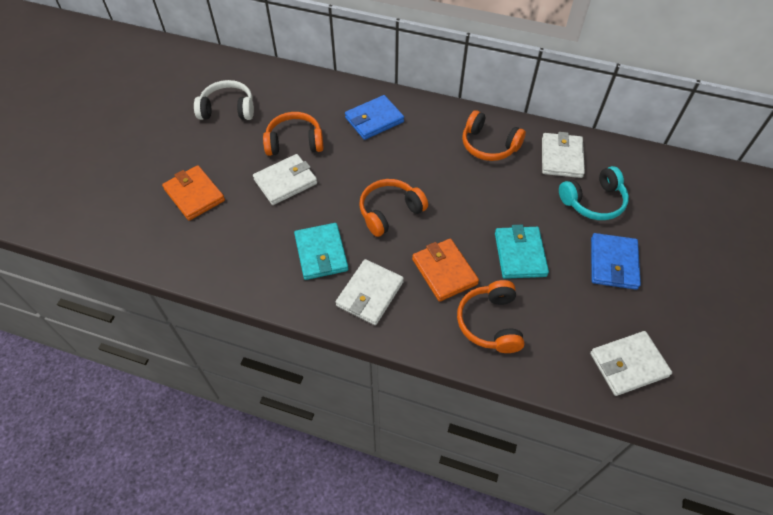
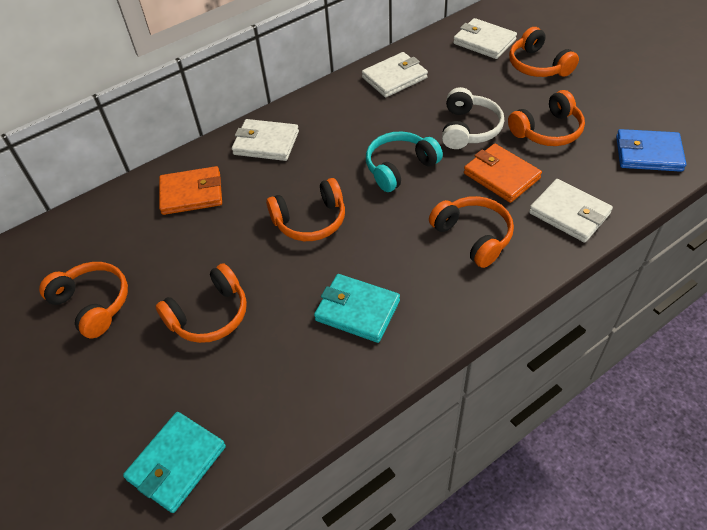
blue wallet: [345,95,404,140] [591,233,641,290] = 2 -> [616,129,686,172] = 1
orange headphones: [263,112,323,156] [359,179,428,237] [457,280,525,353] [462,110,526,161] = 4 -> [39,262,128,338] [155,263,247,343] [266,178,345,241] [429,196,514,268] [508,90,585,146] [509,27,579,77] = 6

